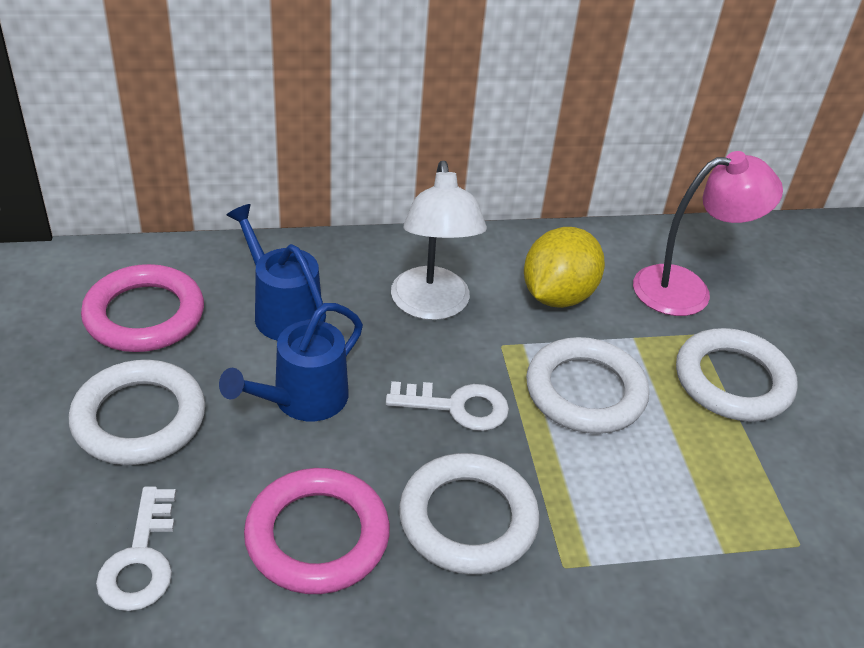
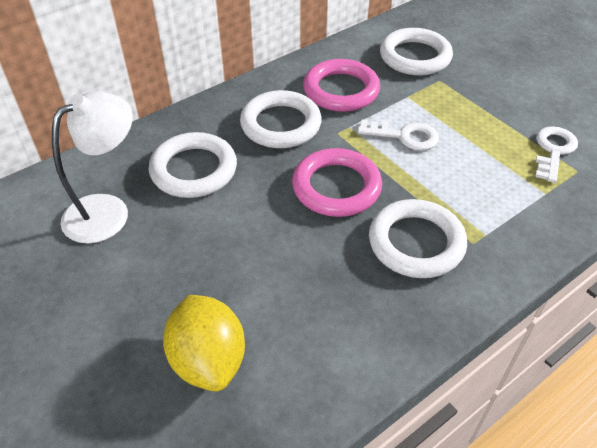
blue watering can: [219,303,363,421] [227,204,326,340] = 2 -> none = 0
pink lamp: [633,151,783,316] = 1 -> none = 0

